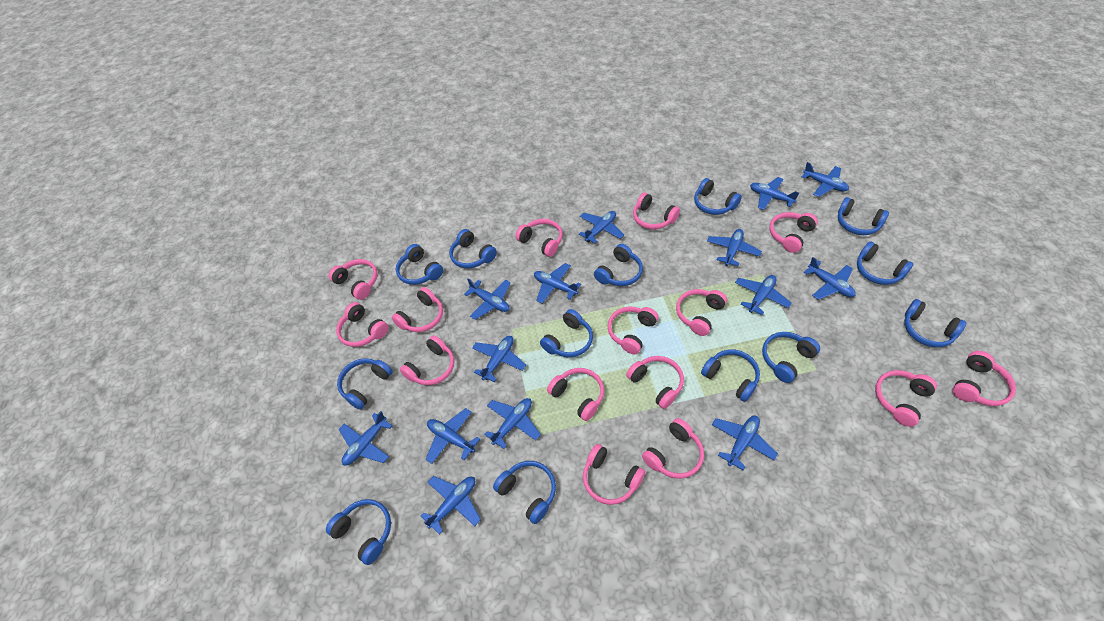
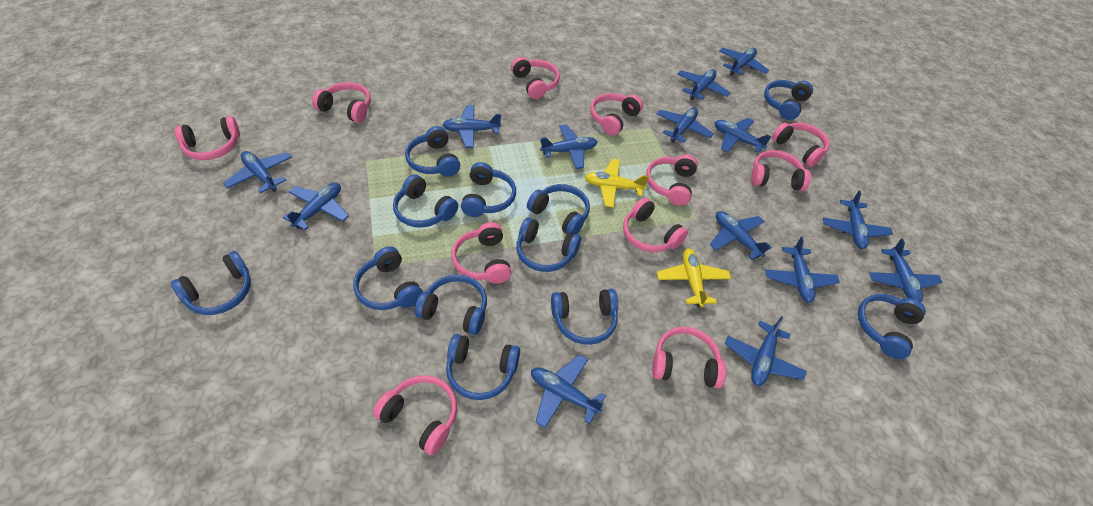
blue headphones: [326,499,391,565] [337,358,393,410] [396,244,443,285] [449,229,497,268] [493,461,556,524] [540,309,593,357] [594,244,643,286] [694,178,742,215] [701,349,760,402] [762,332,820,383] [838,197,889,235] [857,242,913,285] [904,299,966,347] = 13 -> [171,251,251,315] [353,246,423,310] [393,174,458,228] [405,126,460,177] [415,274,487,335] [446,334,520,400] [461,162,516,217] [516,217,581,272] [527,184,590,234] [551,289,618,345] [764,80,813,120] [858,294,926,359] = 12
pink headphones: [329,259,378,300] [336,302,388,347] [392,287,443,332] [400,335,454,385] [515,219,563,257] [547,368,604,421] [583,444,645,505] [608,306,659,354] [626,356,684,409] [633,193,680,230] [642,418,704,479] [676,289,727,336] [769,212,818,253] [875,370,937,427] [952,351,1016,406] = 15 -> [175,116,240,160] [312,82,371,123] [373,375,457,455] [452,222,511,284] [511,57,560,99] [590,93,643,136] [623,197,688,252] [646,155,698,206] [652,327,726,388] [751,150,811,191] [772,122,830,167] = 11
yellow plane: none = 0 -> [585,159,649,208] [657,249,731,307] = 2

